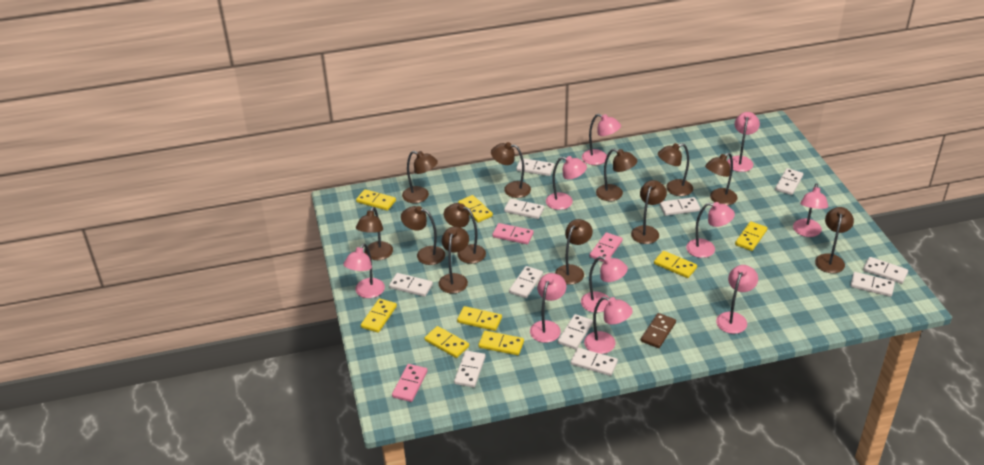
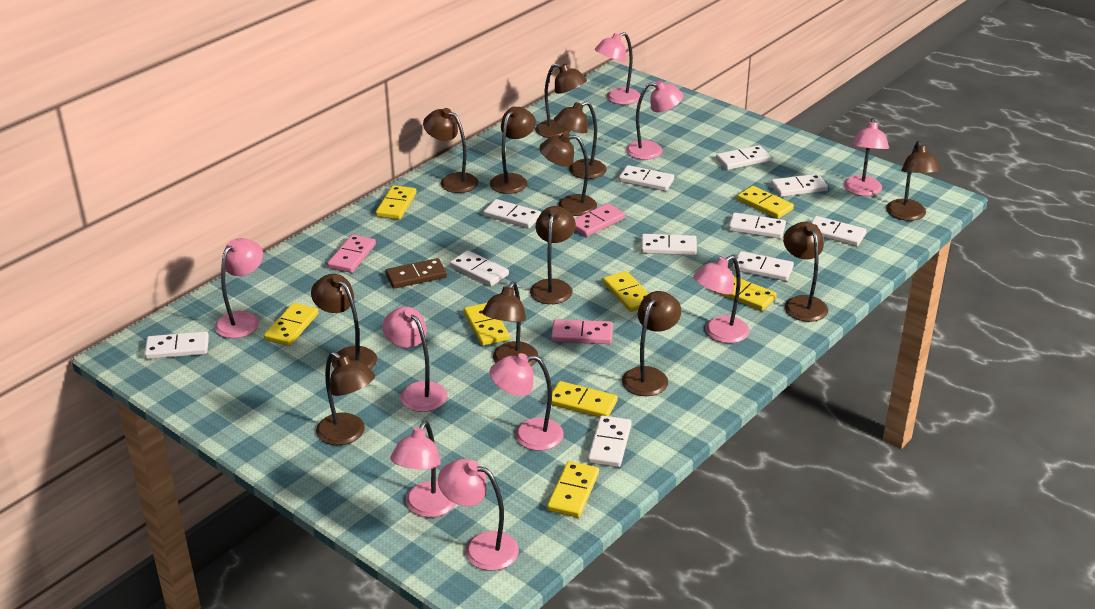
pink lamp: [343,244,385,298] [530,273,566,343] [546,156,587,210] [581,256,628,313] [582,114,621,165] [584,297,633,354] [686,202,735,258] [716,265,758,334] [727,112,760,172] [793,183,828,237] = 10 -> [215,238,263,338] [383,307,447,412] [390,421,455,517] [438,459,519,571] [490,353,564,451] [595,32,640,105] [626,80,683,160] [693,255,750,343] [844,118,889,196] = 9

